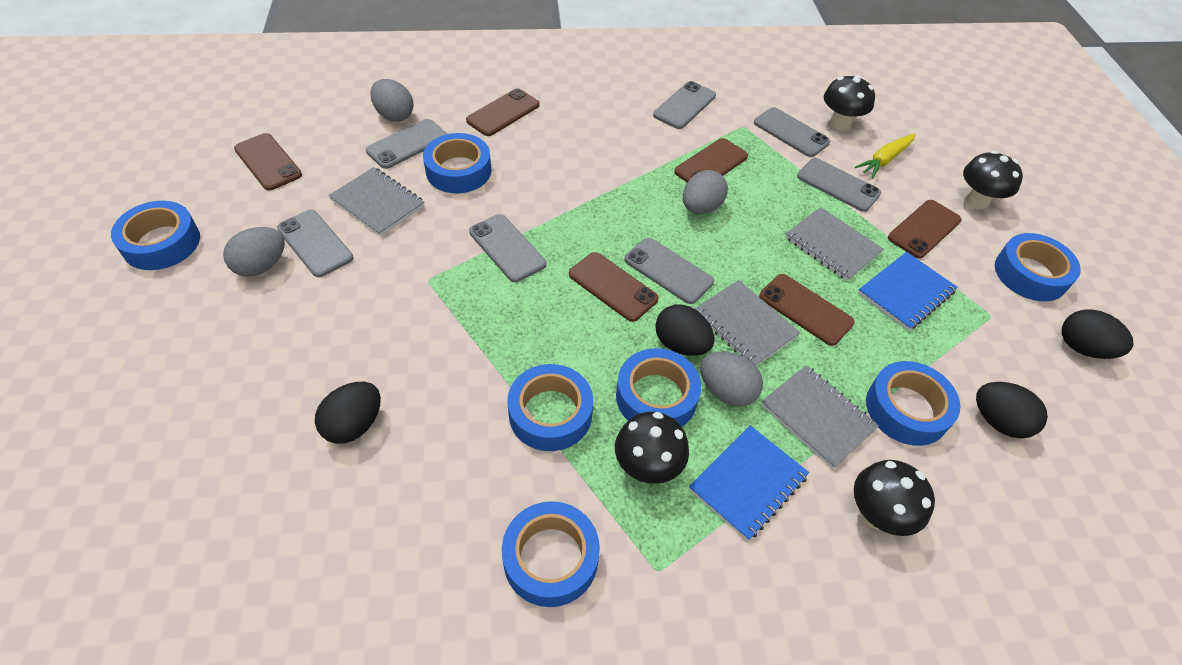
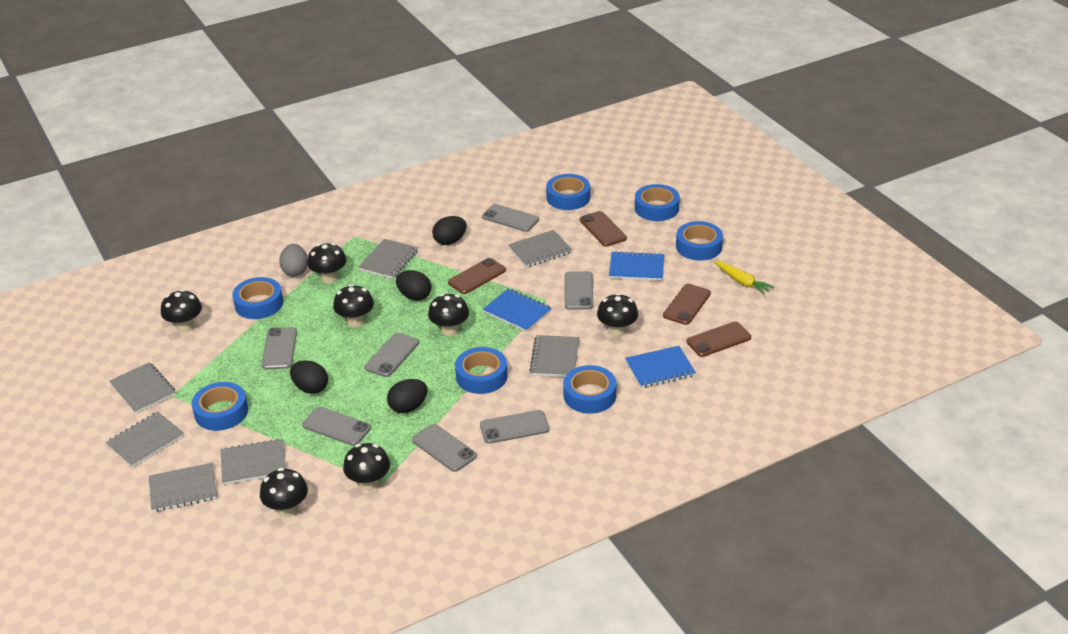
black mushroom: [615,412,689,484] [824,75,875,130] [854,460,935,536] [963,151,1023,209] = 4 -> [161,289,202,332] [260,468,308,517] [307,243,347,283] [333,284,374,327] [343,443,390,491] [428,294,469,336] [597,293,638,337] = 7
blue notebook: [689,425,809,541] [858,252,958,331] = 2 -> [483,288,551,332] [609,251,664,281] [625,346,696,388] = 3
brown phone: [234,133,302,191] [466,88,540,136] [569,252,659,322] [674,138,748,182] [759,274,855,346] [888,200,962,259] = 6 -> [448,258,506,294] [580,211,627,247] [663,284,711,325] [687,322,751,357] = 4
grey egg: [223,227,285,277] [370,79,414,122] [683,170,728,214] [700,351,763,407] = 4 -> [279,244,308,276] = 1
grey notebook: [328,167,425,236] [694,280,800,366] [761,365,879,469] [785,207,884,281] = 4 -> [106,412,184,467] [109,362,176,414] [149,463,217,512] [221,439,286,485] [358,239,418,279] [508,230,572,268] [530,335,579,377] = 7

